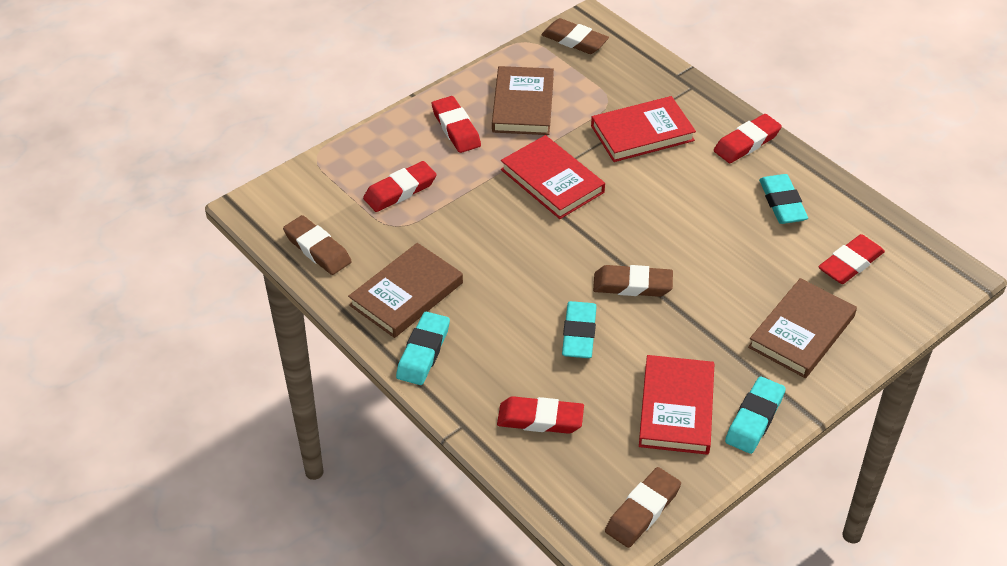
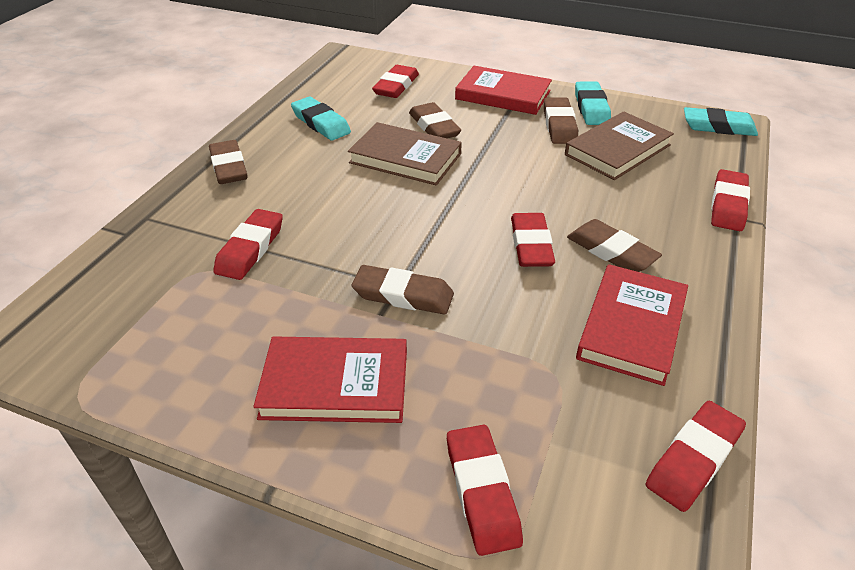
brown book: [348,243,463,338] [492,66,554,135] [748,278,857,378] = 3 -> [348,122,462,186] [565,111,674,180] = 2
brown eraser: [283,215,352,275] [541,18,609,54] [593,265,673,297] [605,467,681,548] = 4 -> [209,140,248,184] [352,265,454,314] [409,102,461,138] [544,98,578,144] [567,219,662,272] = 5
red eraser: [363,161,437,212] [432,96,481,153] [497,396,584,434] [714,114,782,163] [818,234,885,284] = 5 -> [213,209,283,280] [372,65,419,98] [447,425,523,556] [511,213,555,267] [646,401,746,512] [711,169,750,231] = 6
turquoise eraser: [396,312,450,385] [562,301,597,358] [725,376,786,454] [759,174,808,224] = 4 -> [291,97,351,141] [575,82,611,125] [684,107,758,136] = 3

